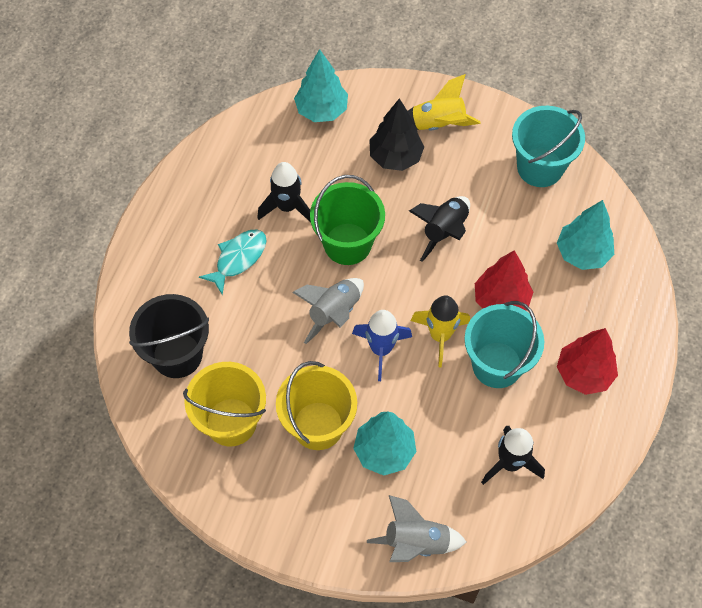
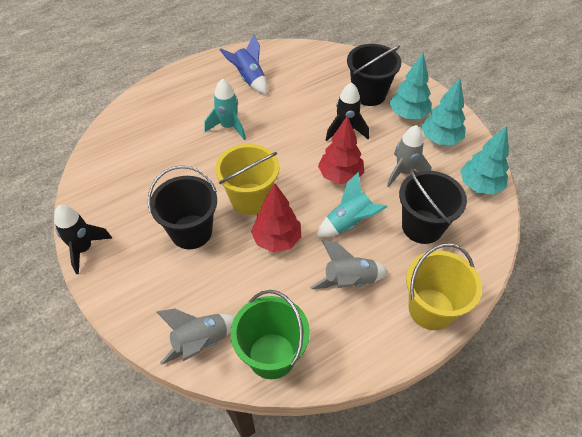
black bucket: [129,294,209,378] = 1 -> [148,165,217,249] [347,44,401,106] [399,169,467,244] = 3
black rocket: [257,162,311,222] [409,196,470,262] [481,426,545,485] = 3 -> [54,205,112,274] [326,82,369,141] = 2
black tree: [369,98,424,171] = 1 -> none = 0
grey rocket: [292,278,364,344] [367,495,466,562] = 2 -> [156,309,235,365] [310,240,388,289] [387,125,432,187] = 3
turquoise bucket: [464,301,544,388] [512,106,585,187] = 2 -> none = 0
turquoise fish: [199,229,266,295] = 1 -> none = 0
turquoise rocket: none = 0 -> [205,79,246,140] [317,171,387,237] = 2
yellow rocket: [408,74,481,131] [411,295,470,367] = 2 -> none = 0

